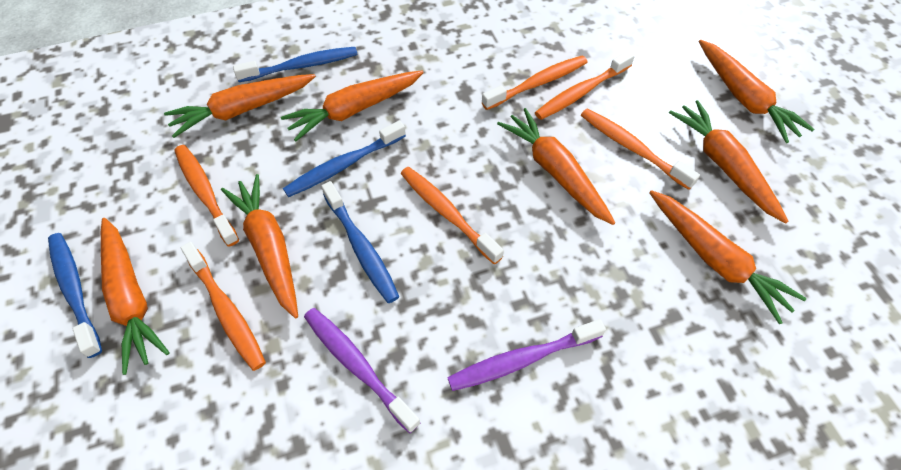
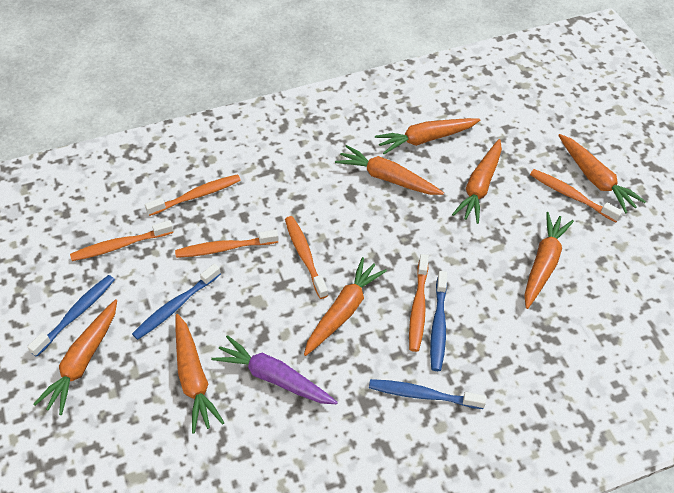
purple carrot: none = 0 -> [211,335,338,404] = 1
purple toothbrush: [304,308,421,433] [447,319,606,391] = 2 -> none = 0

